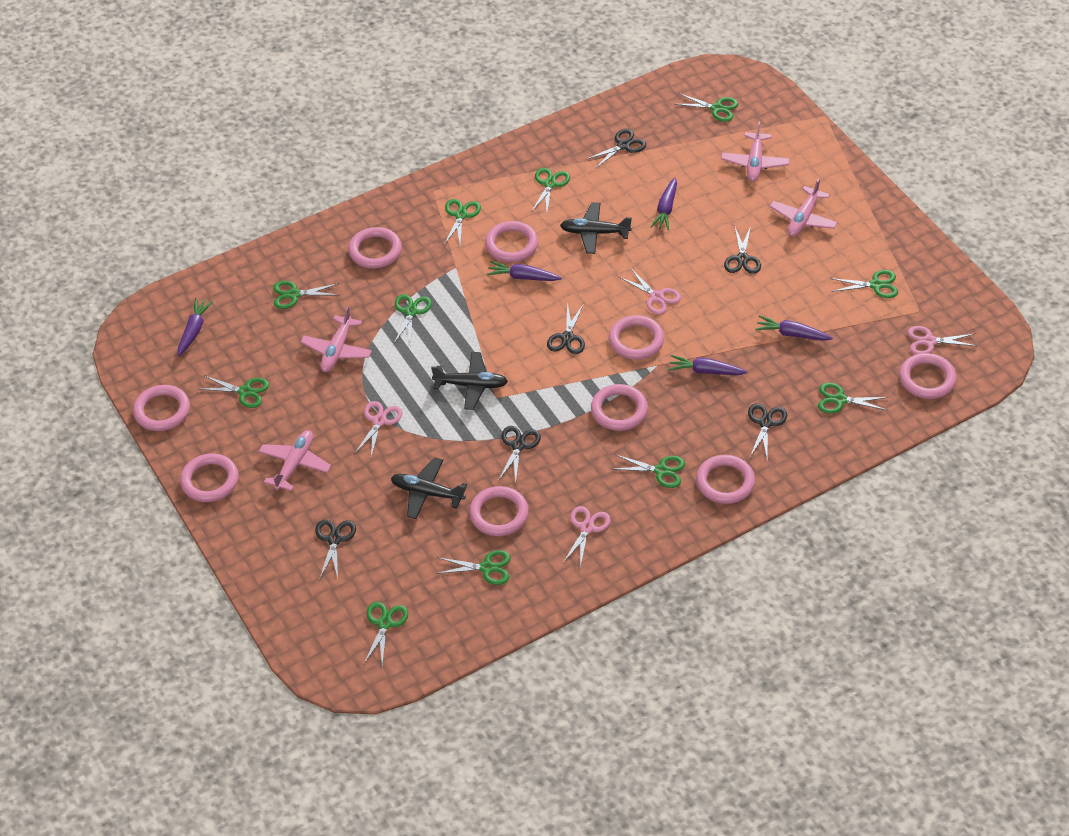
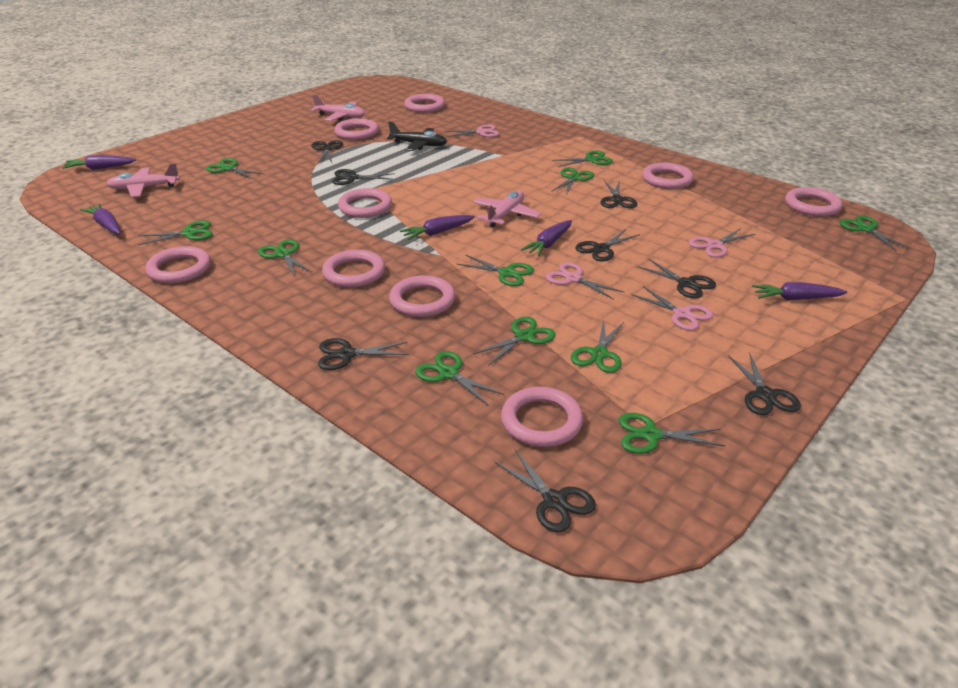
black plane: [391,457,467,519] [431,352,508,410] [560,202,632,254] = 3 -> [387,121,447,151] = 1
black scissors: [315,520,356,580] [498,426,541,483] [547,302,585,354] [585,129,646,169] [724,226,761,274] [748,403,787,457] = 6 -> [311,140,343,164] [318,338,409,370] [332,169,395,185] [495,450,596,532] [575,229,640,262] [601,180,637,208] [637,259,716,298] [728,352,801,415] = 8
pink plane: [258,430,331,491] [301,306,372,372] [721,121,790,182] [770,178,838,237] = 4 -> [106,163,180,197] [311,94,365,121] [473,191,541,227] = 3

